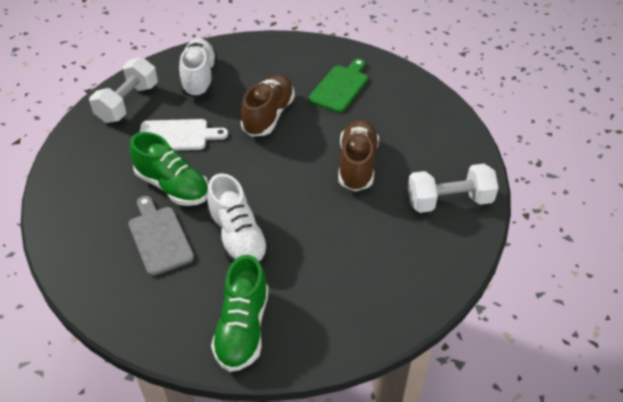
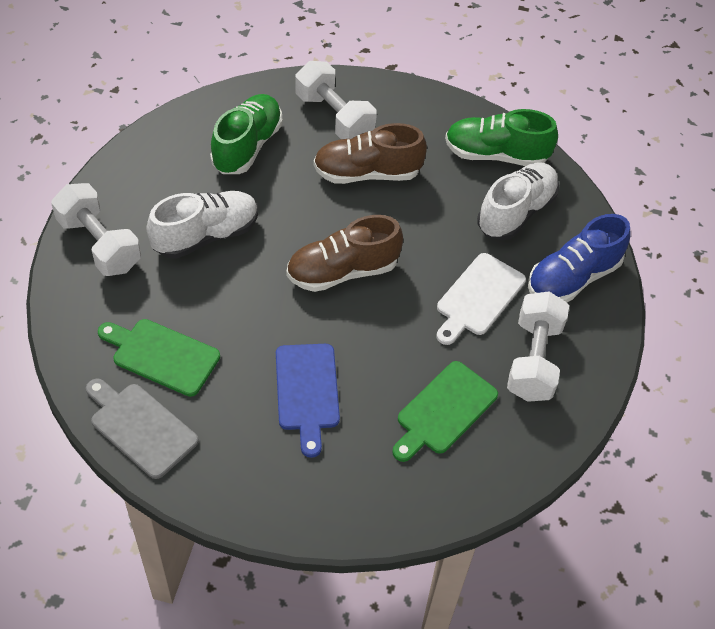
blue cutting board: none = 0 -> [276,344,340,458] = 1
blue shoe: none = 0 -> [528,214,631,302] = 1
green cutting board: [308,59,368,113] = 1 -> [98,319,220,397] [392,361,498,462] = 2
white dumbbell: [89,57,158,123] [408,164,499,213] = 2 -> [51,183,141,276] [295,61,377,139] [507,292,569,402] = 3

